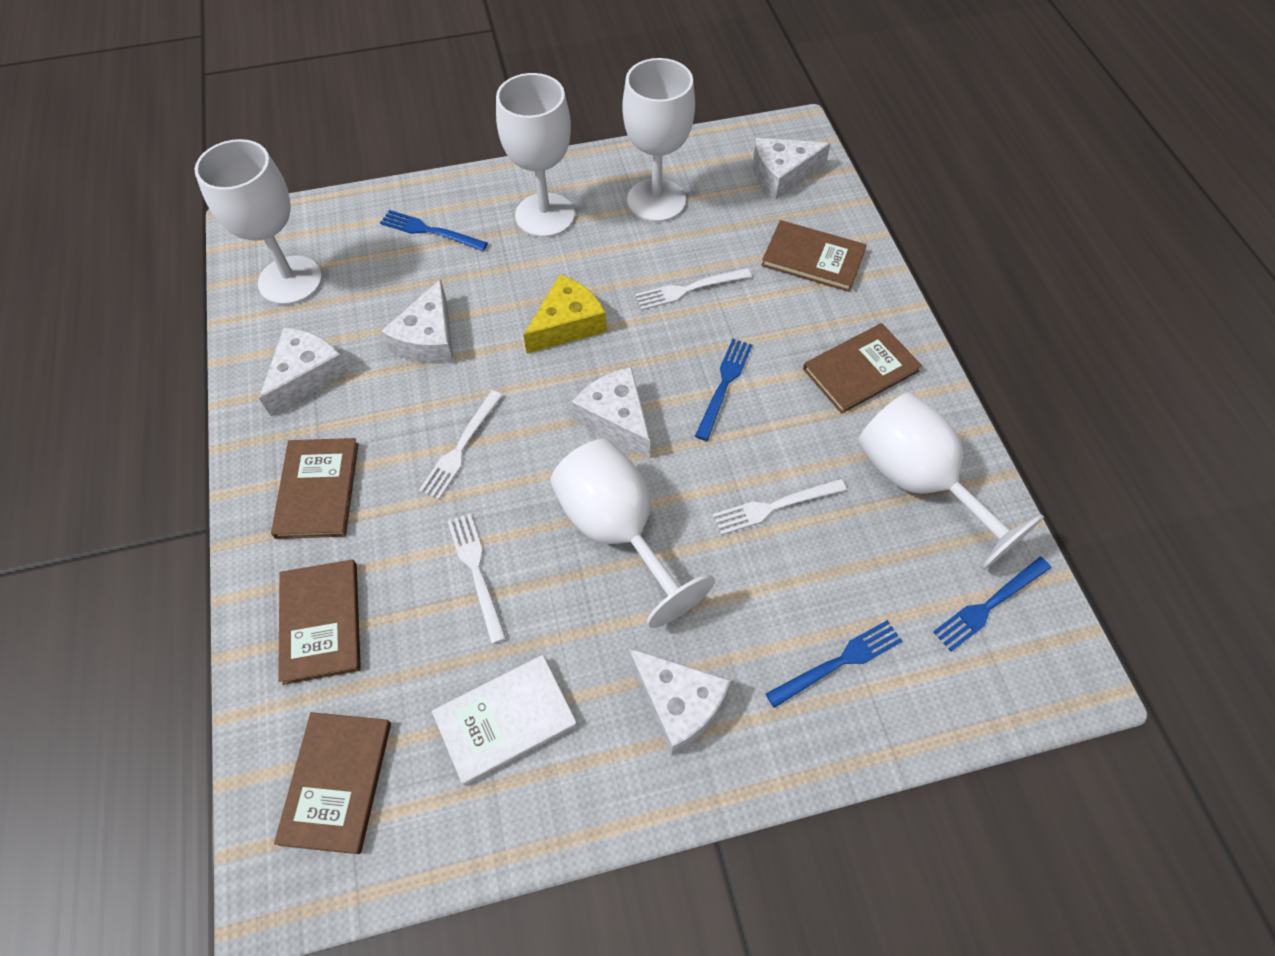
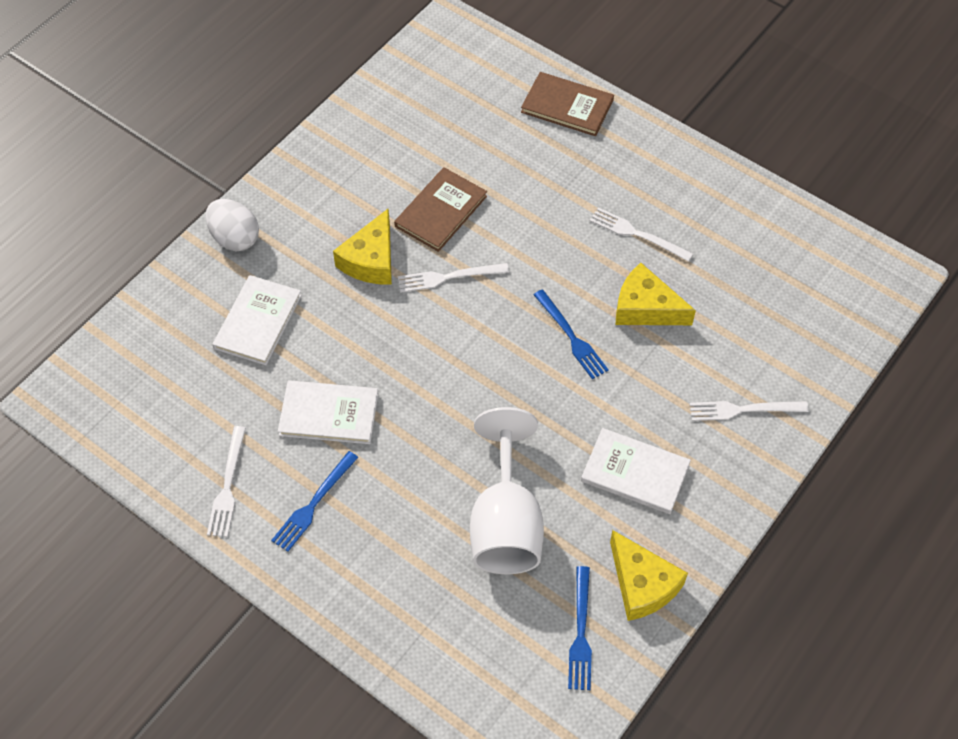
blue fork: [380,210,488,251] [695,339,752,441] [766,620,902,708] [933,557,1051,651] = 4 -> [271,451,358,552] [534,290,609,379] [568,566,592,690] = 3
brown book: [271,438,358,539] [274,712,391,854] [278,560,361,685] [761,220,867,292] [803,323,922,414] = 5 -> [394,167,487,252] [521,72,614,136] = 2
white book: [432,655,577,785] = 1 -> [212,275,302,365] [278,380,379,444] [581,428,691,514] = 3
white cheese: [259,327,349,416] [381,279,454,364] [571,367,650,458] [628,648,731,755] [753,138,831,200] = 5 -> none = 0
white egg: none = 0 -> [206,199,259,251] = 1
white goblet: [195,139,322,305] [496,73,575,237] [550,439,715,628] [622,58,695,222] [857,392,1044,570] = 5 -> [470,407,544,574] = 1
yellow cheese: [523,274,607,354] = 1 -> [333,209,392,285] [610,530,688,621] [616,263,696,325] = 3

